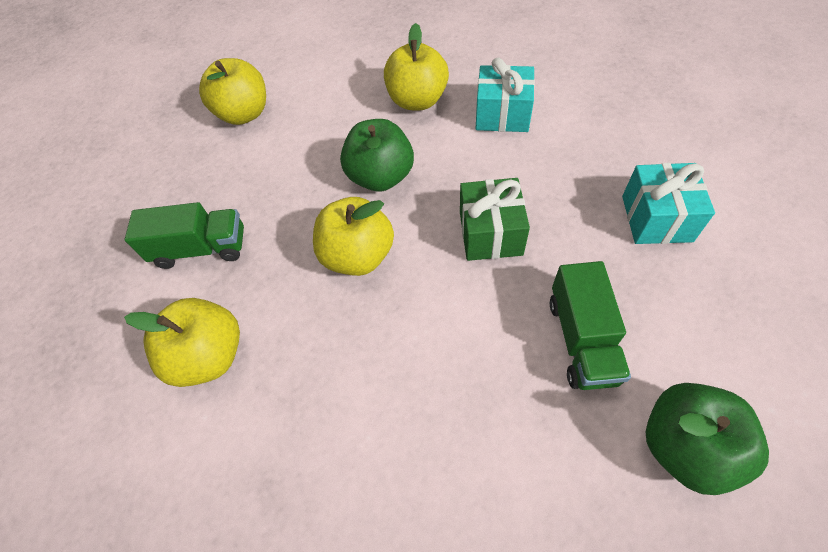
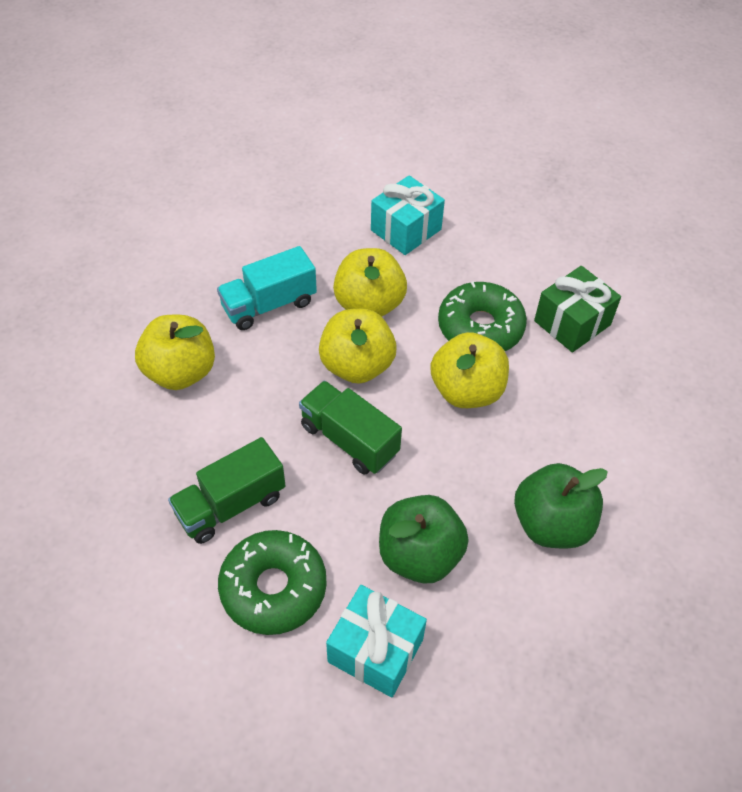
green donut: none = 0 -> [218,530,327,635] [438,281,527,351] = 2
turquoise truck: none = 0 -> [217,246,317,330] = 1

